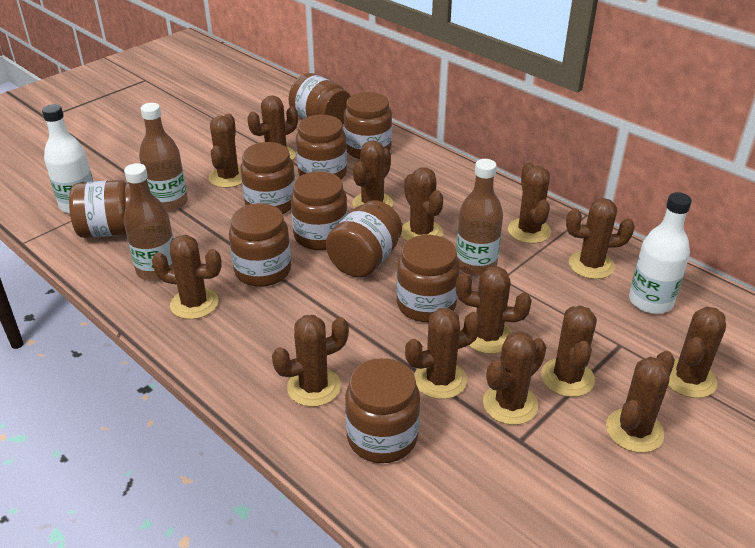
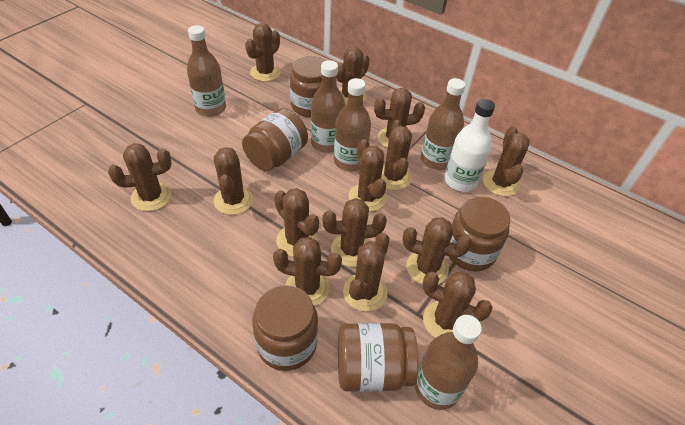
brown bottle: [123,163,174,281] [139,103,188,212] [456,159,503,276] = 3 -> [187,25,226,117] [311,60,345,153] [334,78,371,171] [415,315,482,410] [421,78,465,170] = 5
brown jar: [69,180,130,238] [229,203,291,287] [240,142,295,214] [289,73,350,125] [291,171,348,250] [296,114,347,179] [326,200,402,278] [344,92,392,159] [345,358,420,463] [396,235,460,322] = 10 -> [242,108,308,171] [252,285,318,371] [290,56,326,117] [338,323,419,392] [448,197,510,271] = 5
white bottle: [42,104,93,214] [629,192,692,314] = 2 -> [444,99,495,192] = 1

